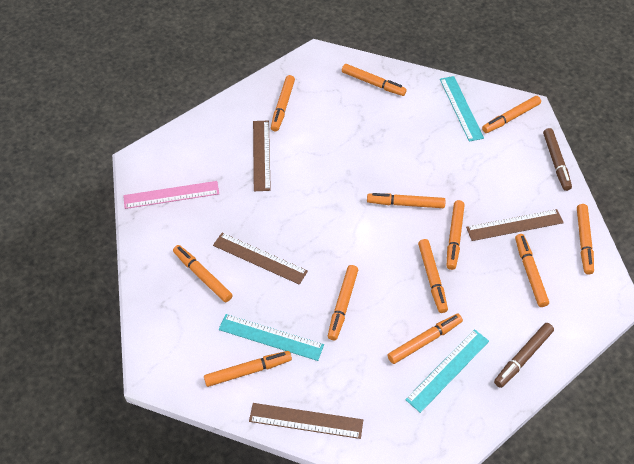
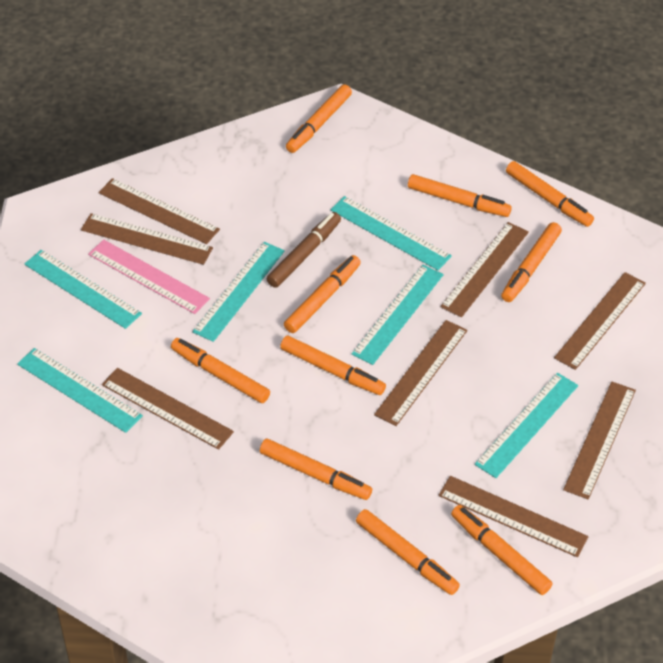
brown marker: [494,323,554,388] [543,128,572,191] = 2 -> [267,212,341,288] = 1
brown ruler: [213,233,308,285] [249,403,363,439] [253,120,271,191] [466,209,564,241] = 4 -> [81,213,213,265] [99,178,220,244] [102,368,234,450] [374,320,467,426] [439,476,588,558] [440,222,529,318] [554,272,646,370] [563,382,636,499] = 8
orange marker: [173,245,233,302] [204,351,292,387] [271,75,295,131] [328,265,358,340] [342,64,407,96] [367,193,446,208] [388,314,463,364] [418,239,448,313] [447,200,465,270] [482,96,541,133] [515,234,549,307] [577,204,594,274] = 12 -> [171,338,270,403] [260,439,372,500] [280,335,386,395] [284,255,361,333] [286,84,352,153] [356,509,460,595] [408,174,512,217] [451,505,552,595] [501,222,562,302] [506,161,594,227] = 10
turquoise ruler: [219,314,324,361] [405,329,489,413] [440,76,484,142] = 3 -> [17,348,143,433] [24,250,142,329] [192,242,285,342] [330,196,452,270] [352,265,444,365] [475,373,578,478] = 6

